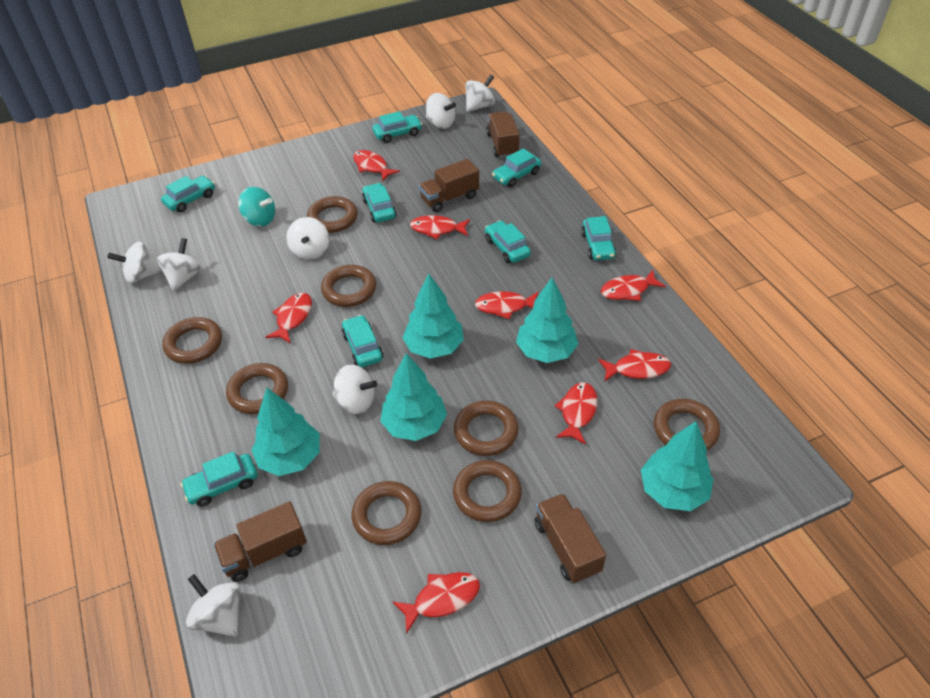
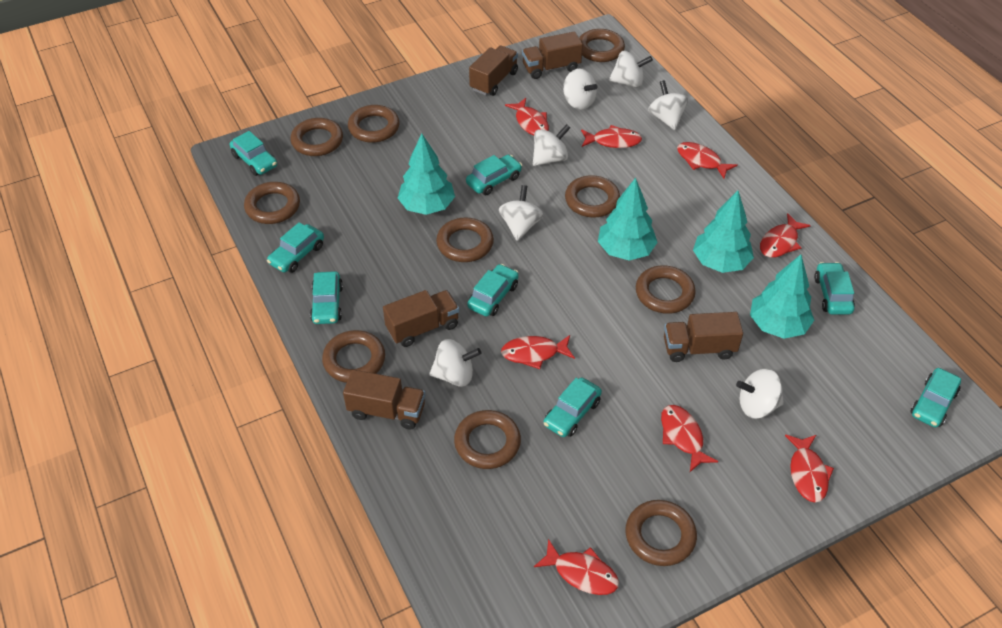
brown ring: [162,317,222,364] [226,363,288,414] [307,196,358,233] [321,265,376,307] [351,481,422,545] [453,460,522,522] [454,400,519,456] [654,399,720,450] = 8 -> [244,182,300,224] [290,118,343,156] [322,330,385,383] [348,105,399,143] [436,218,494,262] [454,410,521,469] [565,175,620,218] [579,29,625,62] [625,500,697,566] [636,266,696,314] = 10
brown truck: [213,501,307,582] [419,159,479,212] [486,111,520,158] [535,493,606,583] = 4 -> [343,370,425,430] [383,290,459,347] [469,45,518,96] [522,32,583,79] [664,312,743,362] = 5
turquoise spinning top: [238,187,275,227] = 1 -> none = 0
turquoise tree: [251,388,320,476] [380,353,447,441] [402,273,464,359] [516,277,578,363] [641,421,714,511] = 5 -> [398,133,455,215] [598,178,658,261] [693,190,754,273] [750,254,814,339] = 4

